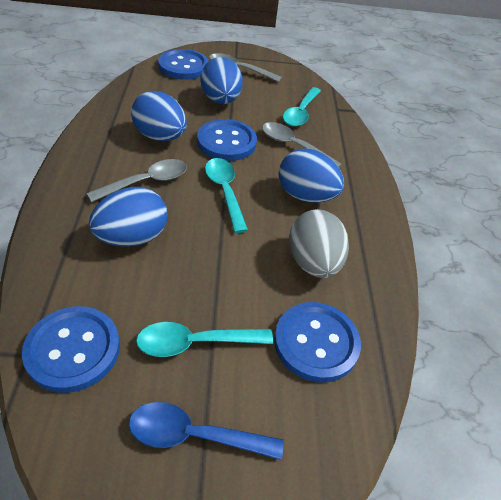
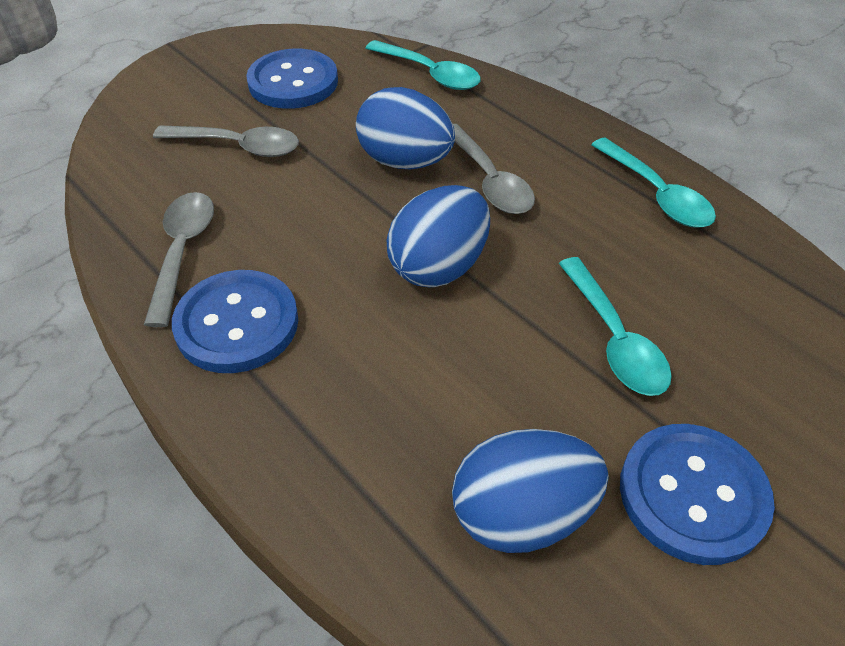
blue button: [22,306,120,393] [158,49,209,80] [197,119,257,161] [274,302,361,383] = 4 -> [172,270,298,373] [246,49,338,109] [620,424,775,565] = 3
blue egg: [89,187,167,247] [131,91,187,141] [201,57,243,104] [279,149,344,203] = 4 -> [356,87,455,169] [387,185,490,287] [452,429,609,553] = 3
blue spoon: [129,402,284,460] = 1 -> none = 0
grey egg: [289,209,349,278] = 1 -> none = 0

